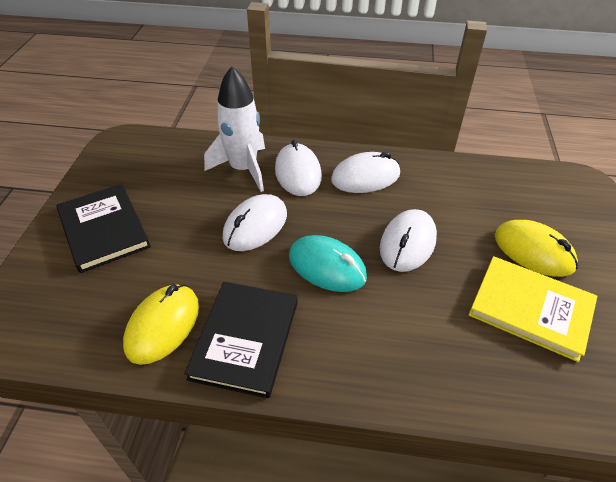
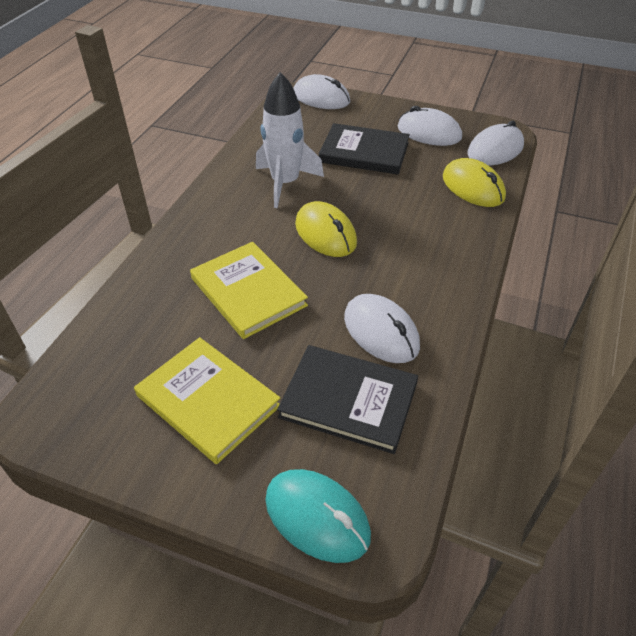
yellow book: [469,256,597,362] = 1 -> [134,337,280,464] [190,242,308,339] = 2

